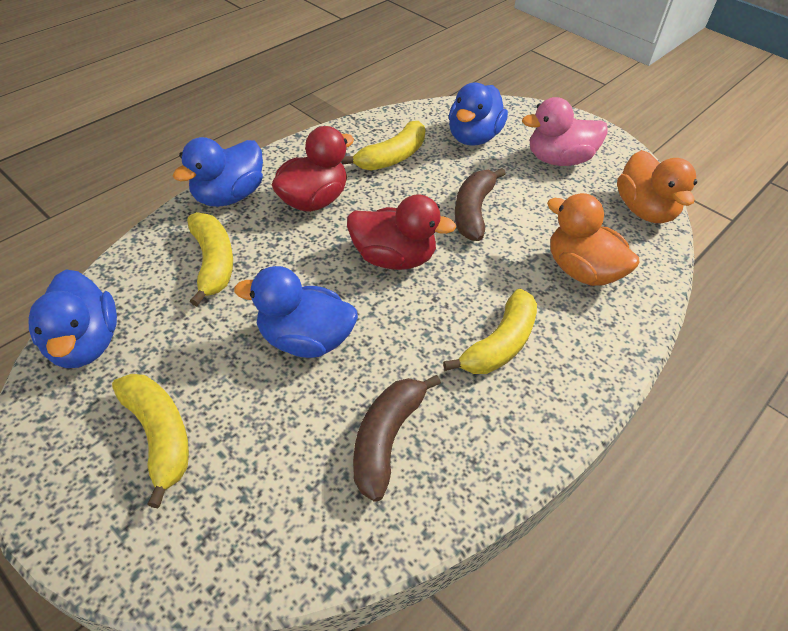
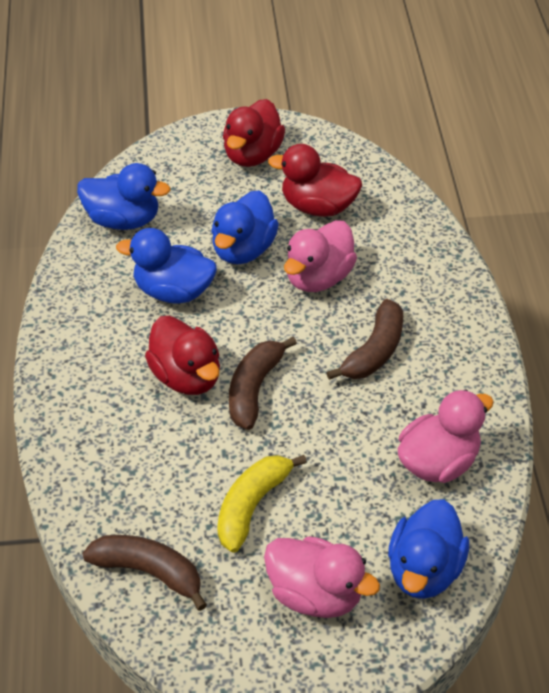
brown banana: [353,375,441,502] [455,168,506,241] = 2 -> [82,535,207,611] [229,337,297,430] [327,299,403,380] = 3
orange duck: [547,193,640,286] [617,150,697,223] = 2 -> none = 0
pink duck: [522,97,608,166] = 1 -> [264,536,380,618] [284,220,357,292] [398,390,494,483] = 3
red duck: [272,126,354,212] [347,194,456,270] = 2 -> [145,316,220,395] [223,99,285,167] [268,144,362,217] = 3
yellow banana: [112,374,189,508] [187,212,233,306] [342,121,425,171] [443,289,537,374] = 4 -> [217,455,307,553] = 1

